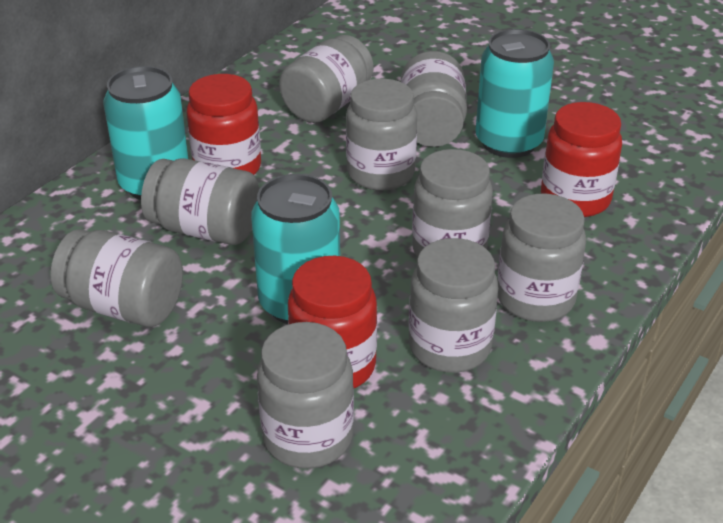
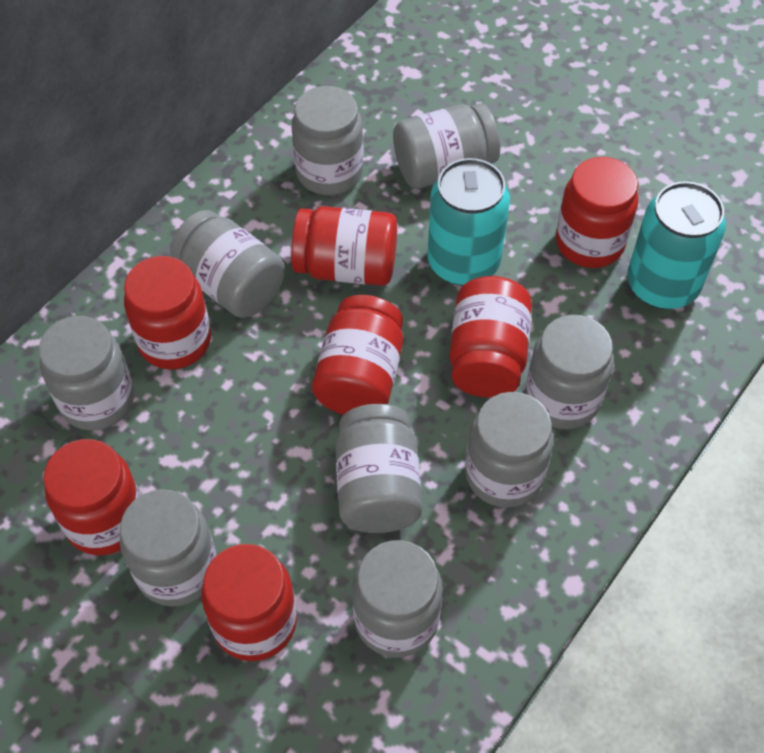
red jar: [187,74,261,175] [288,256,377,388] [541,102,622,217] = 3 -> [43,439,141,555] [124,256,211,370] [201,544,297,661] [291,206,397,286] [312,295,403,415] [449,276,532,398] [556,157,638,268] = 7
turquoise can: [103,66,188,200] [251,174,340,324] [476,29,554,158] = 3 -> [427,158,510,286] [627,181,726,309] = 2

